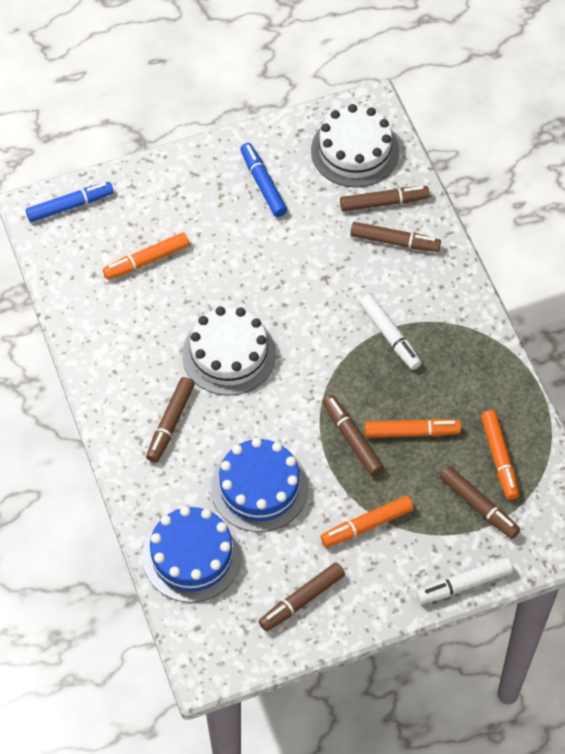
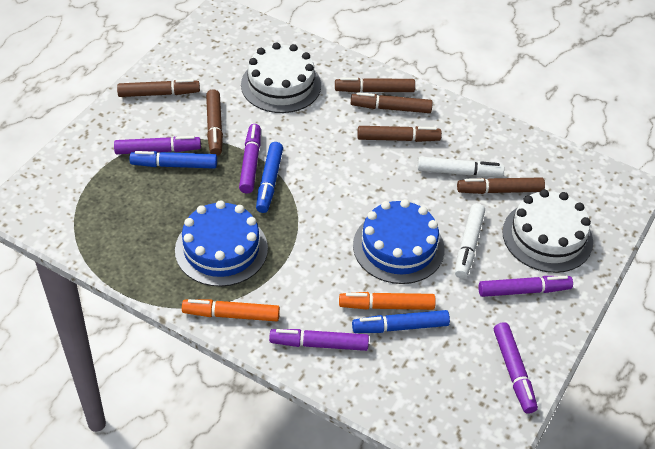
blue marker: [26,182,114,222] [240,143,287,217] = 2 -> [129,151,217,169] [256,142,283,213] [352,310,450,333] = 3
orange marker: [103,232,189,280] [321,496,414,547] [365,419,461,438] [481,410,520,500] = 4 -> [182,299,280,321] [339,292,436,310] = 2
purple marker: none = 0 -> [114,136,201,154] [239,124,261,194] [269,329,369,351] [478,276,573,297] [494,322,538,414] = 5

